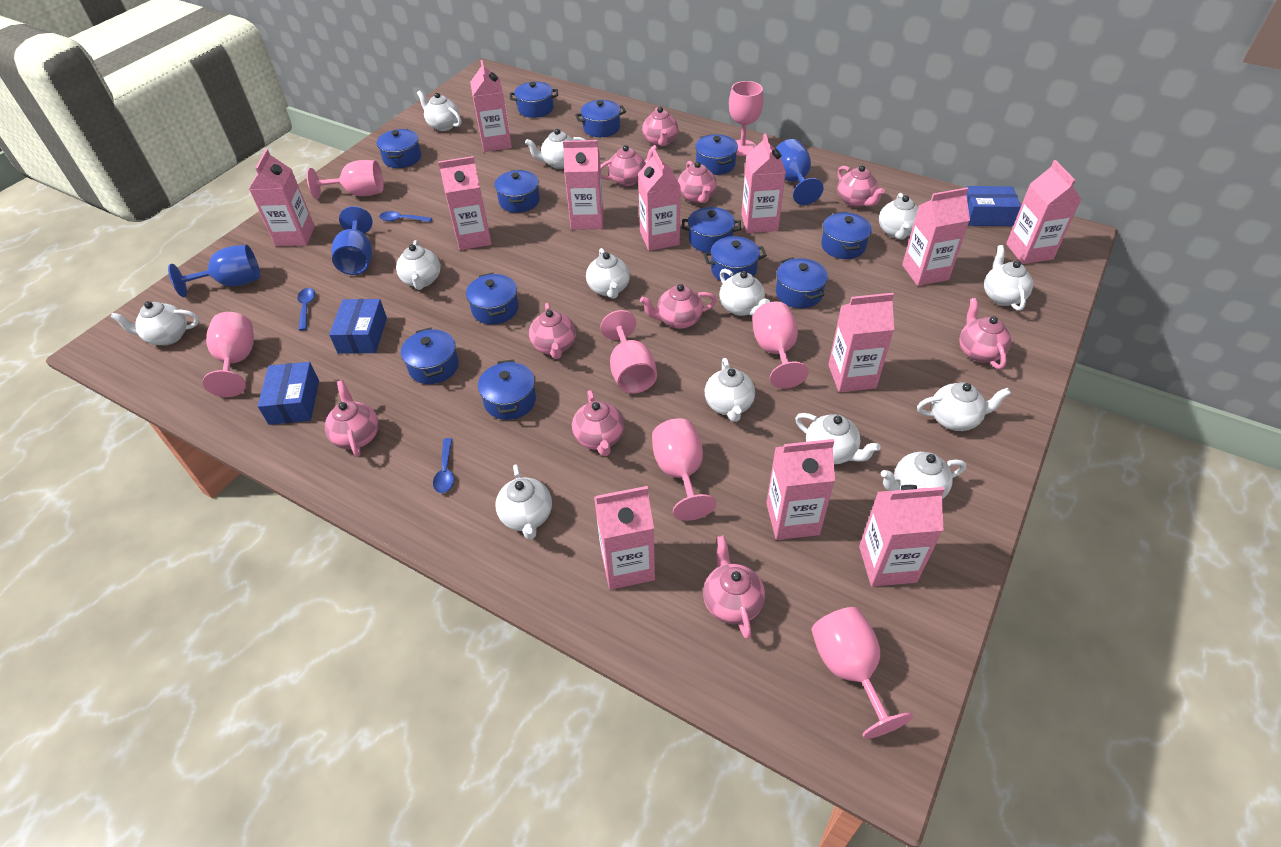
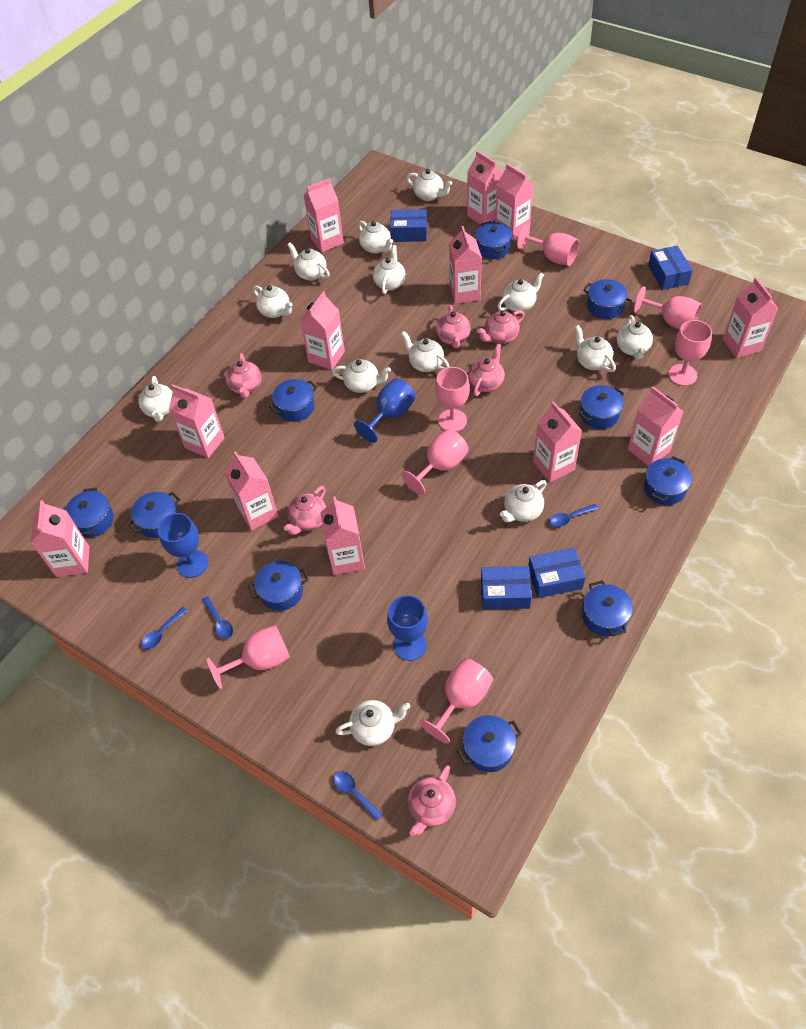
blue box: [258,362,319,425] [329,299,387,354] [966,186,1021,226] = 3 -> [390,209,427,242] [481,566,532,610] [528,548,585,598] [648,246,693,290] = 4
blue pot: [377,129,421,168] [401,328,459,384] [466,273,519,325] [478,360,536,420] [494,170,540,213] [510,82,558,118] [575,100,626,137] [682,207,741,253] [695,134,738,175] [704,236,767,281] [776,257,828,308] [821,212,872,259] = 12 -> [65,488,114,537] [128,492,180,538] [248,561,308,611] [269,379,317,422] [457,715,522,772] [475,221,512,259] [579,385,625,429] [582,580,633,636] [583,279,632,319] [644,456,692,505] = 10
blue spoon: [297,288,315,331] [379,211,432,222] [433,438,454,493] = 3 -> [142,607,187,649] [202,596,233,639] [333,771,383,821] [549,504,598,527] = 4
pink teapot: [325,380,379,457] [529,303,576,359] [572,390,624,456] [600,145,658,186] [640,284,717,329] [642,107,678,147] [678,161,717,203] [703,536,765,639] [837,165,885,207] [959,298,1011,369] = 10 -> [226,353,262,398] [284,486,326,535] [408,765,456,837] [436,305,471,348] [468,344,505,396] [477,310,525,344] = 6

